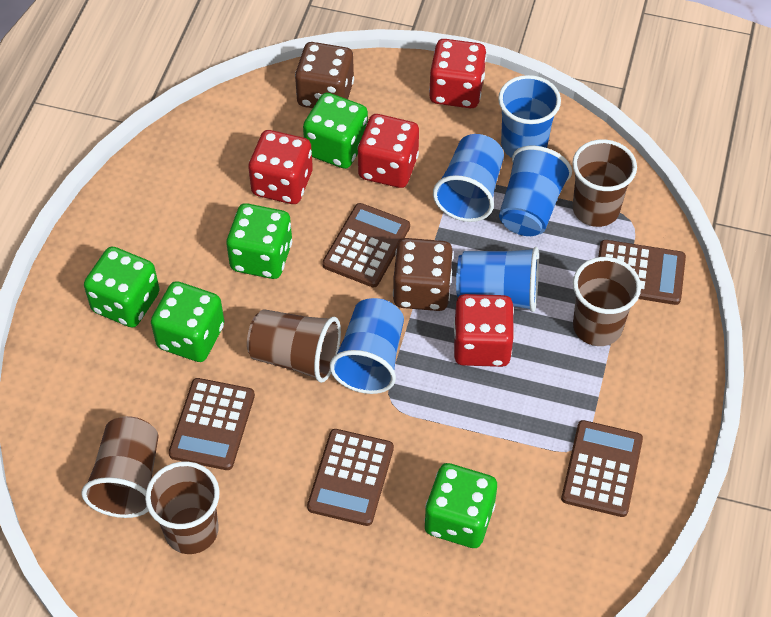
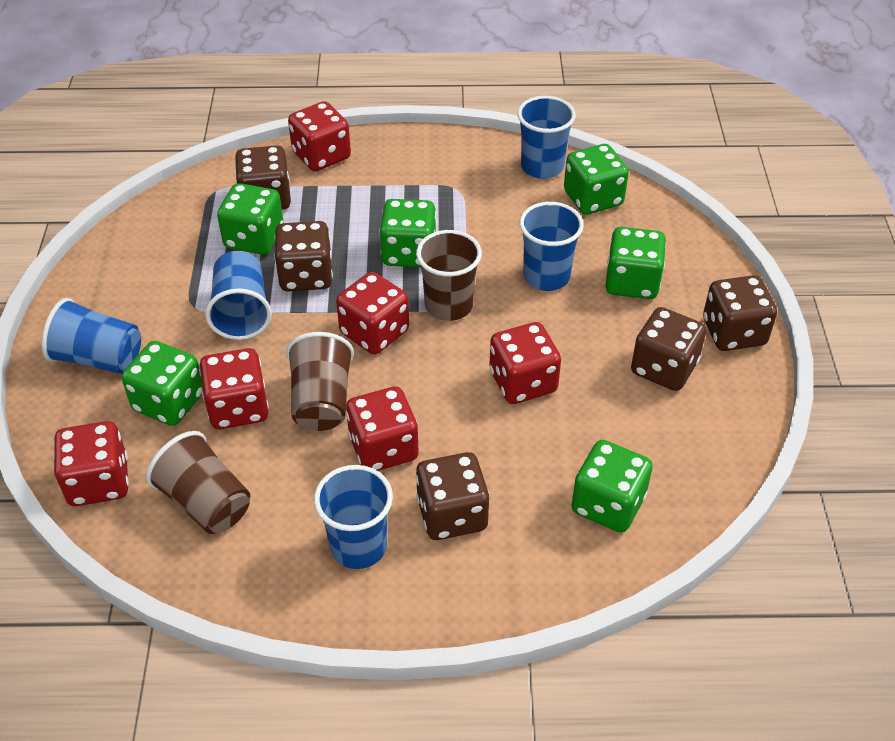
brown calculator: [168,378,255,470] [307,429,394,526] [322,203,410,287] [561,420,643,517] [598,240,686,305] = 5 -> none = 0
brown cup: [81,416,159,518] [145,461,220,554] [247,309,341,383] [572,139,637,227] [573,257,641,346] = 5 -> [146,431,250,534] [286,332,354,431] [416,230,482,321] = 3
brown dice: [295,42,354,108] [393,238,453,311] = 2 -> [235,145,291,210] [274,221,333,291] [416,452,490,540] [631,307,706,391] [703,275,777,351] = 5
green dice: [84,246,160,328] [151,281,224,362] [226,203,292,279] [303,92,368,169] [424,463,497,548] = 5 -> [122,341,203,426] [217,183,284,255] [379,199,436,267] [564,144,629,215] [571,440,653,533] [606,227,666,299] = 6
red dice: [248,130,313,204] [358,114,419,188] [429,39,487,108] [454,294,514,367] = 4 -> [54,421,129,506] [199,348,269,429] [288,101,351,171] [336,272,409,354] [346,386,419,471] [489,322,561,404] = 6

